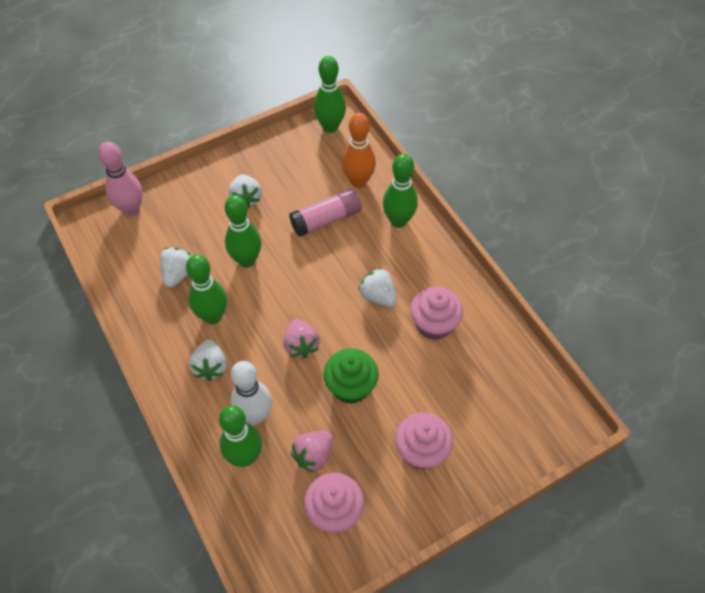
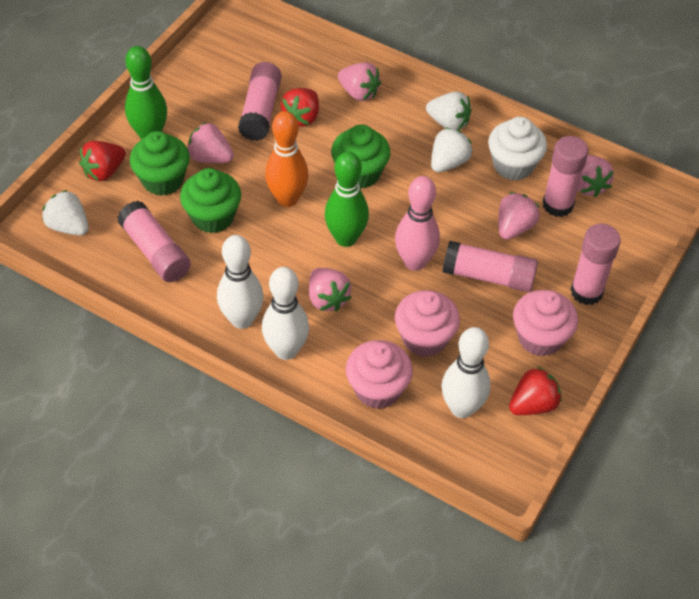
green bowling pin: [186,254,227,324] [219,405,262,467] [225,195,262,268] [314,56,346,133] [383,154,418,228] = 5 -> [125,46,167,139] [325,151,369,247] = 2
green cupcake: [323,349,379,404] = 1 -> [130,131,190,196] [180,168,241,233] [331,125,390,189] = 3
pink glue stick: [289,188,362,237] = 1 -> [117,201,191,282] [238,62,282,141] [443,241,538,292] [543,136,588,217] [570,224,621,305] = 5
pink strawberry: [283,319,320,358] [291,431,333,473] = 2 -> [187,122,234,163] [309,268,352,312] [338,62,381,101] [498,192,540,240] [578,155,614,197] = 5
red strawberry: none = 0 -> [79,141,126,181] [281,88,319,127] [509,367,562,415] = 3
white bowling pin: [231,361,272,425] = 1 -> [217,235,264,329] [262,267,309,360] [441,327,491,418] = 3
white cupcake: none = 0 -> [488,117,547,181] = 1
white strawberry: [160,247,191,287] [189,339,227,381] [229,174,262,209] [358,268,397,307] = 4 -> [42,190,89,236] [426,91,471,130] [431,127,473,172] = 3

